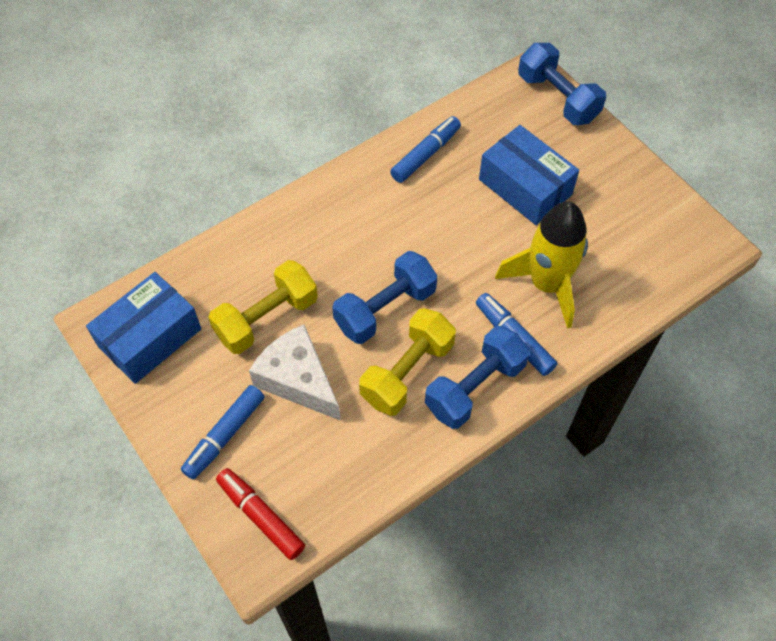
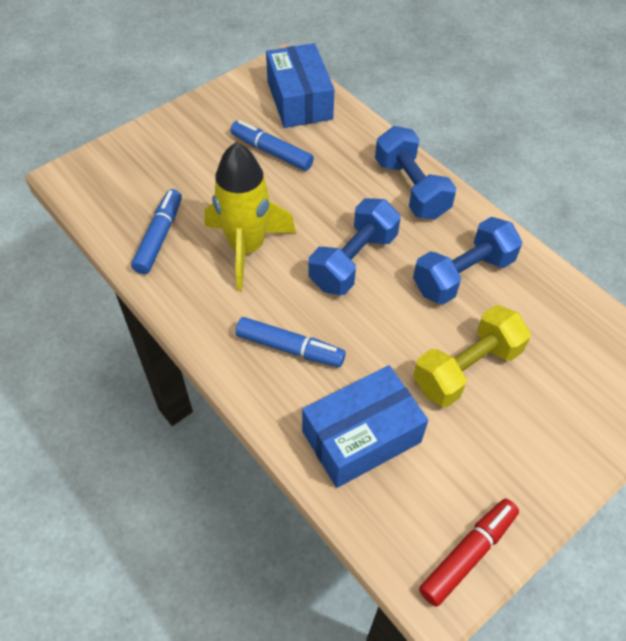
white cheese: [249,325,341,421] = 1 -> none = 0
yellow dumbbell: [208,260,318,354] [359,308,456,416] = 2 -> [413,305,531,407] = 1

